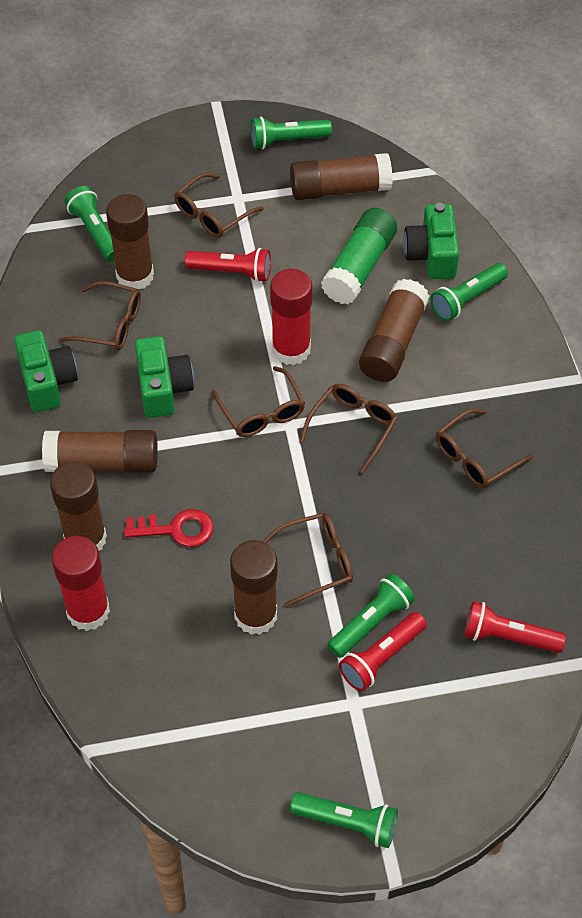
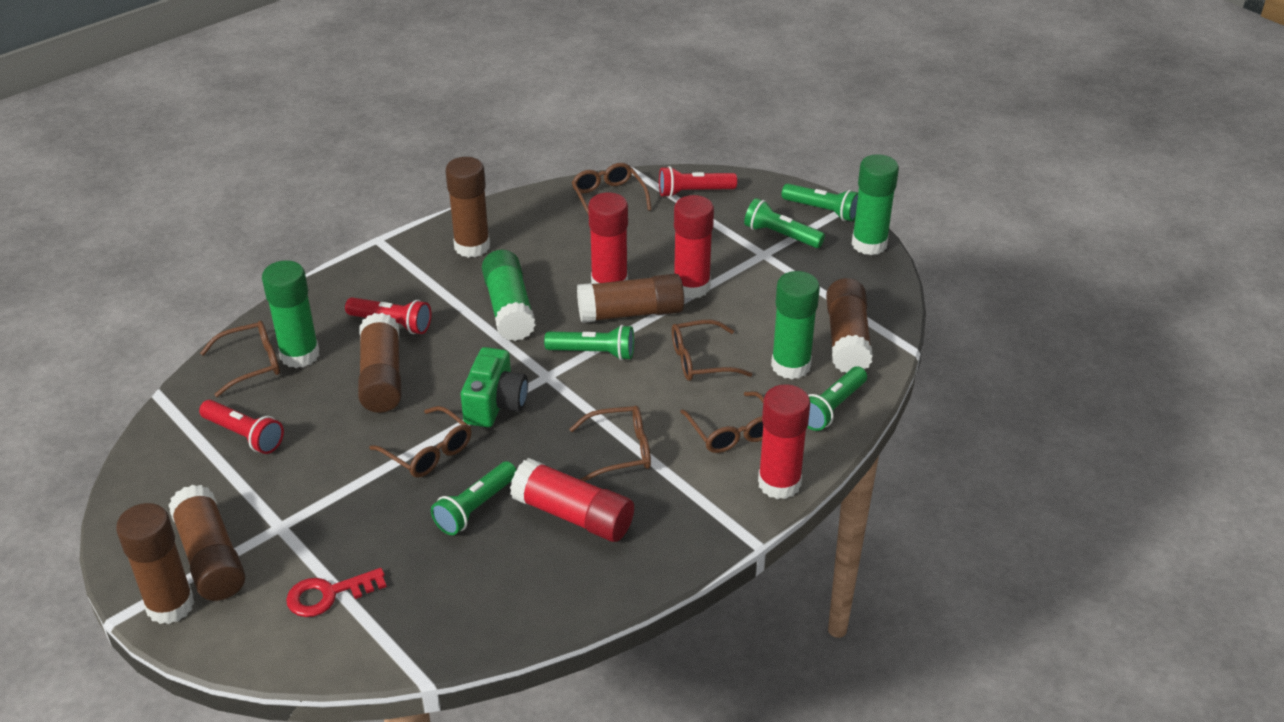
green camera: [14,330,78,412] [135,336,194,418] [403,203,459,279] = 3 -> [461,347,528,427] = 1
green glue stick: [321,208,397,304] = 1 -> [262,260,320,368] [482,250,536,341] [771,271,820,379] [851,154,899,255] = 4
red glue stick: [52,536,110,631] [270,269,313,365] = 2 -> [510,458,634,542] [588,192,628,284] [674,195,714,299] [758,384,811,499] = 4

